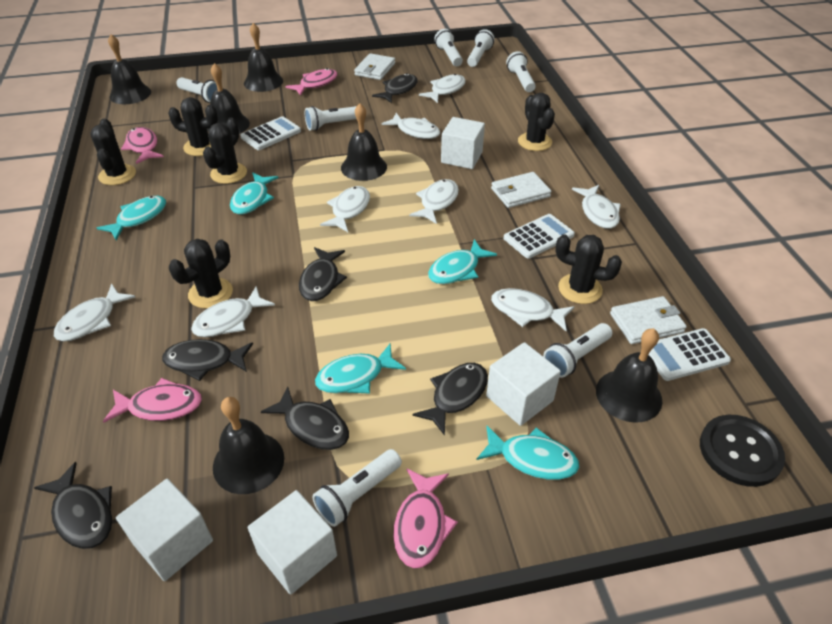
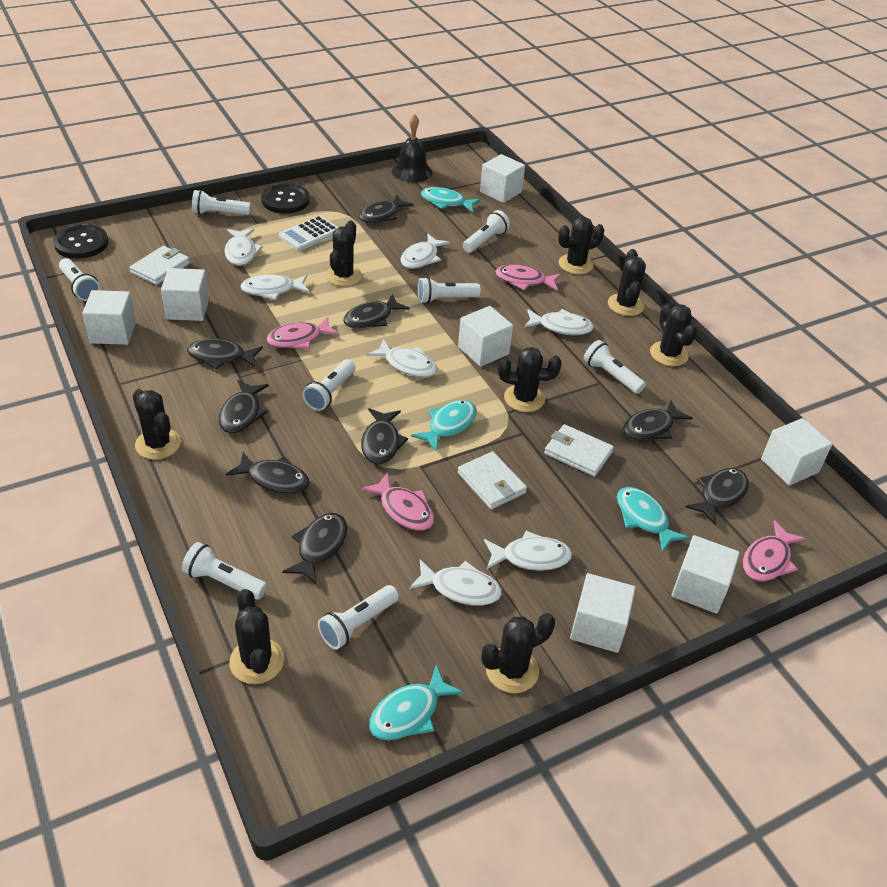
black bell: [108,34,151,104] [207,63,250,134] [213,397,284,494] [244,23,283,92] [341,103,387,181] [596,328,662,423] = 6 -> [392,114,432,182] = 1
black button: [700,415,785,487] = 1 -> [53,225,109,259] [261,183,310,214] = 2
black cactus: [90,118,136,185] [168,97,218,156] [169,239,233,308] [203,118,247,184] [518,93,555,151] [555,235,622,304] = 6 -> [133,389,181,460] [229,589,284,684] [325,221,362,286] [481,613,555,693] [498,347,561,412] [558,217,604,274] [608,249,646,316] [650,303,697,366] = 8
black fish: [34,462,112,549] [162,339,253,381] [261,386,349,450] [299,247,347,301] [372,73,418,103] [412,363,488,436] = 6 -> [187,339,263,370] [219,380,269,434] [226,452,310,494] [282,513,347,585] [343,294,410,328] [359,194,414,223] [361,408,408,465] [623,400,693,440] [686,468,749,525] = 9
turquoise fish: [97,196,166,241] [230,172,278,214] [315,344,406,393] [428,239,497,284] [477,426,579,480] = 5 -> [369,665,464,740] [411,400,477,452] [421,187,481,213] [617,487,690,552] = 4
white calculator: [240,116,301,150] [504,214,575,259] [648,328,731,381] = 3 -> [279,215,338,251] = 1
white cube: [116,479,213,581] [248,490,337,595] [441,117,485,169] [486,342,561,426] = 4 -> [82,290,136,345] [161,268,209,321] [458,306,513,367] [480,154,525,203] [570,573,635,653] [672,535,740,614] [761,418,832,486] = 7
white fish: [54,283,135,341] [191,286,275,337] [320,186,370,232] [382,113,440,139] [409,179,459,224] [419,74,466,103] [491,288,574,331] [572,185,621,229] = 8 -> [224,228,263,266] [240,275,309,300] [366,339,437,377] [401,234,450,269] [409,559,502,606] [484,531,572,571] [524,309,594,335] = 7
white flashlight: [176,77,217,103] [305,106,357,131] [313,449,402,527] [434,29,463,66] [467,29,495,67] [506,51,536,92] [543,323,612,378] = 7 -> [59,258,100,301] [182,542,267,599] [192,190,251,215] [303,359,356,411] [318,585,399,649] [418,277,481,304] [463,210,510,253] [584,340,646,394] = 8

